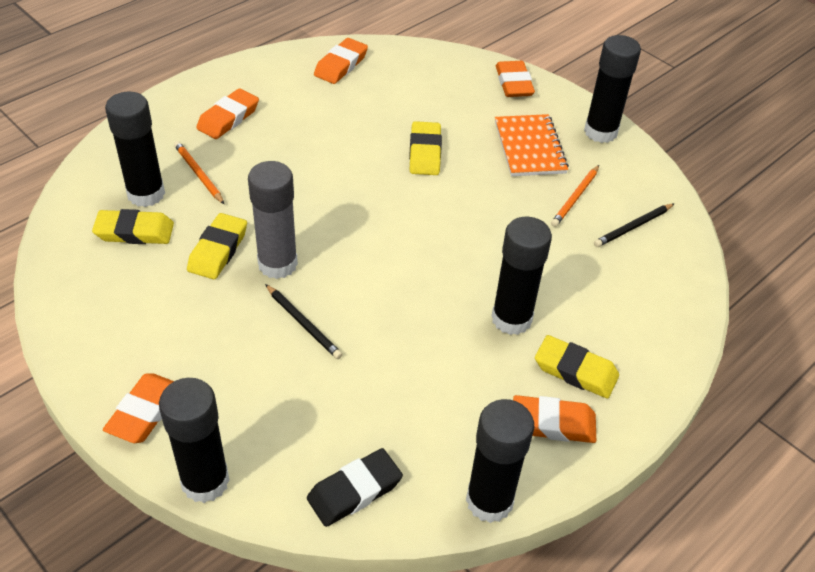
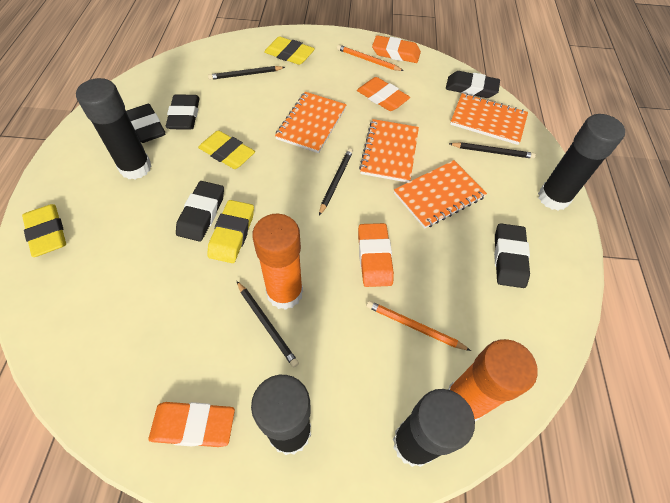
black eraser: [307,448,403,527] = 1 -> [126,104,165,143] [166,95,200,129] [176,181,224,242] [446,71,500,98] [494,223,530,288] = 5
black glue stick: [105,92,165,207] [159,378,230,503] [466,399,534,523] [492,217,552,335] [584,35,641,143] = 5 -> [76,78,152,180] [251,375,311,455] [393,389,475,467] [538,114,625,211] = 4
black pencil: [265,284,343,359] [594,203,675,247] = 2 -> [208,66,285,80] [237,281,299,368] [319,148,353,216] [449,142,536,159] = 4
grey glue stick: [248,161,298,279] = 1 -> none = 0
orange eraser: [103,373,174,443] [196,88,259,139] [314,38,368,84] [496,61,535,97] [513,395,596,443] = 5 -> [149,402,235,447] [357,77,410,111] [358,223,394,287] [372,35,421,63] = 4
orange glue stick: none = 0 -> [252,214,303,310] [448,339,538,421] = 2
orange notebook: [495,114,569,176] = 1 -> [275,92,346,153] [359,119,419,183] [394,160,487,229] [450,93,528,145] = 4

